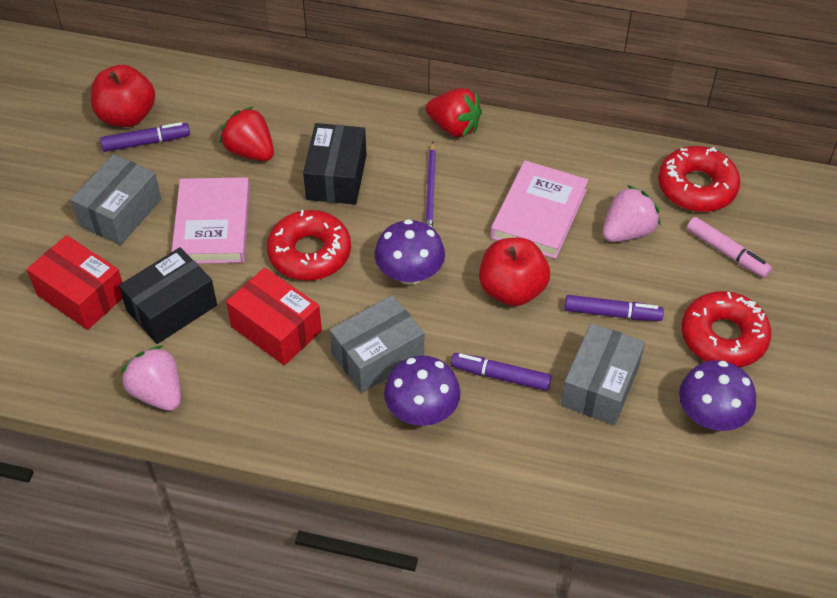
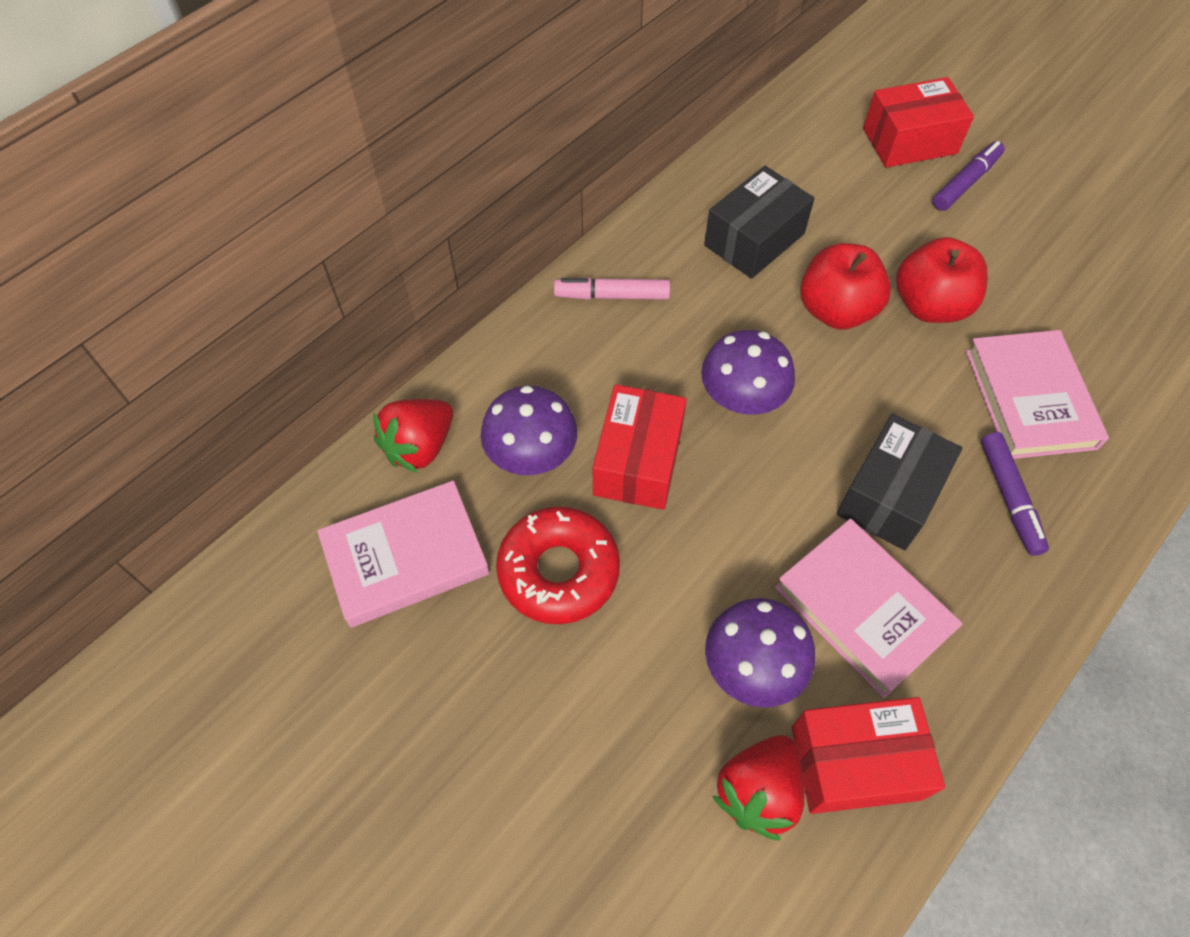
grey box: [71,154,162,245] [329,295,424,393] [561,323,645,425] = 3 -> none = 0
pink book: [172,177,250,264] [490,160,588,259] = 2 -> [317,481,490,627] [775,519,963,698] [966,330,1109,459] = 3
pink strawberry: [121,345,181,411] [603,185,660,242] = 2 -> none = 0
purple marker: [100,122,190,152] [451,353,552,391] [565,295,664,321] = 3 -> [933,141,1005,211] [981,432,1049,556] = 2
purple pencil: [425,142,436,228] = 1 -> none = 0
red box: [27,235,123,330] [226,268,322,365] = 2 -> [593,384,687,510] [792,697,945,814] [863,77,974,168] = 3
red donut: [267,210,351,281] [658,146,740,212] [681,291,771,368] = 3 -> [496,507,620,624] = 1

